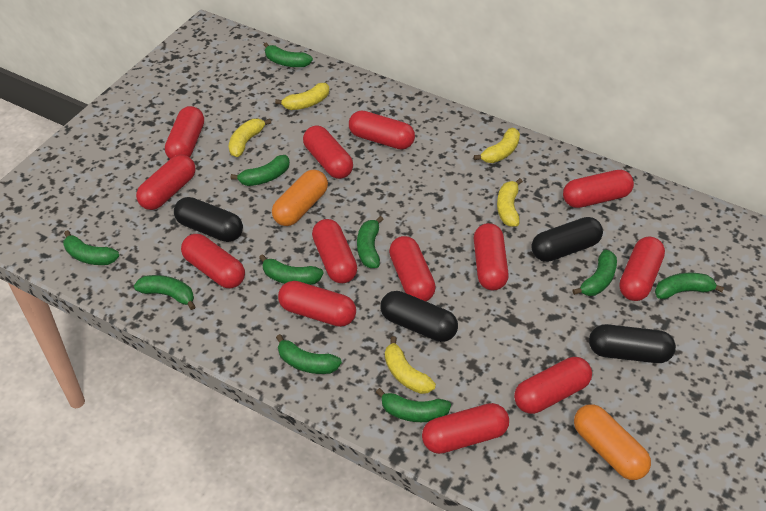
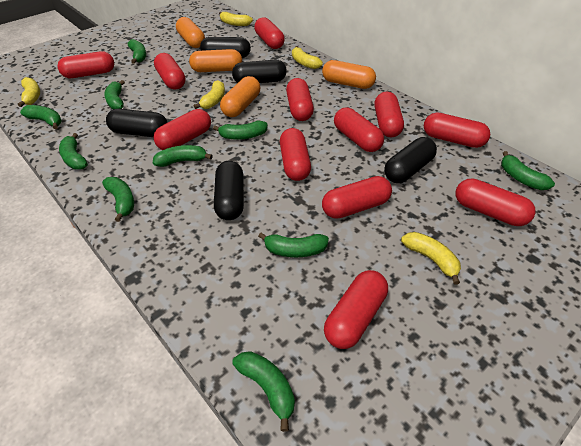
black capsule: [174,197,243,242] [380,291,458,342] [531,217,603,262] [589,324,676,363] = 4 -> [106,109,168,137] [200,37,251,58] [214,161,244,220] [232,60,287,83] [384,137,437,183] = 5
orange capsule: [272,170,328,226] [574,404,651,480] = 2 -> [176,17,205,48] [189,49,242,72] [220,76,260,117] [322,60,376,89] = 4
red capsule: [136,155,196,210] [165,106,204,159] [181,234,245,288] [278,281,356,327] [303,125,353,179] [312,219,357,283] [349,110,415,150] [389,236,436,301] [422,403,509,454] [474,223,509,291] [514,357,592,414] [563,170,634,208] [619,237,665,301] = 13 -> [57,51,114,78] [154,53,185,90] [154,109,211,150] [254,17,285,49] [280,128,311,181] [286,78,314,121] [322,176,392,219] [324,270,388,349] [334,108,384,152] [375,92,404,137] [424,112,490,148] [455,178,536,226] = 12

